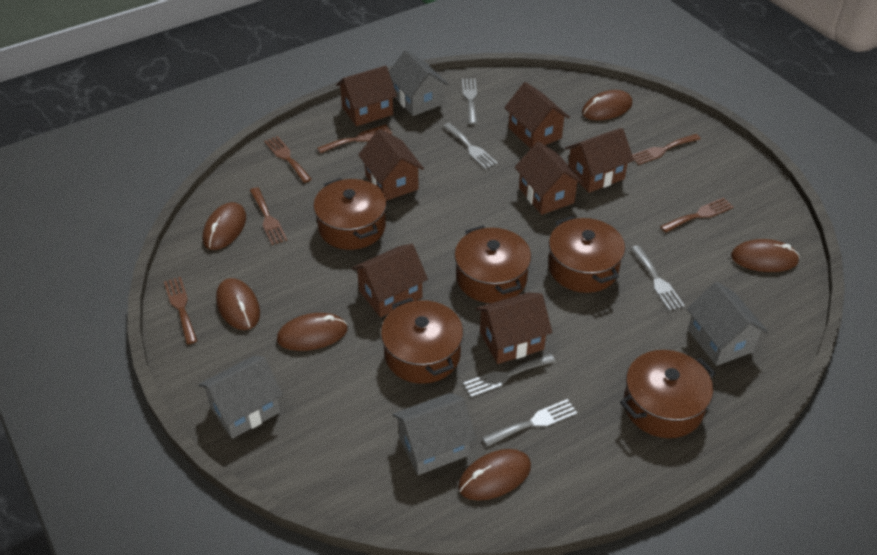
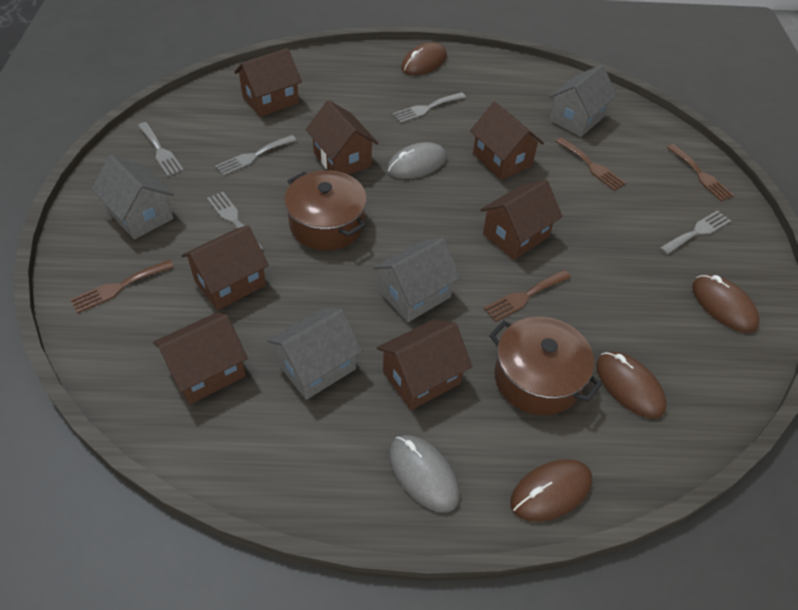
brown fork: [164,277,197,344] [250,187,287,245] [264,136,312,183] [317,124,392,153] [632,134,701,165] [660,197,734,233] = 6 -> [70,260,174,313] [484,270,571,322] [556,137,626,191] [667,144,734,201] = 4
brown mouse: [203,202,246,250] [216,278,260,330] [277,313,348,351] [458,449,531,501] [582,90,632,120] [731,239,800,272] = 6 -> [401,42,447,75] [510,459,592,522] [596,352,667,419] [692,275,759,333] = 4
brown pot: [313,178,387,250] [381,298,463,384] [454,225,531,303] [548,216,625,293] [620,350,716,438] = 5 -> [284,170,367,250] [489,317,602,415] = 2
grey mouse: none = 0 -> [387,142,447,179] [389,435,460,512] = 2

